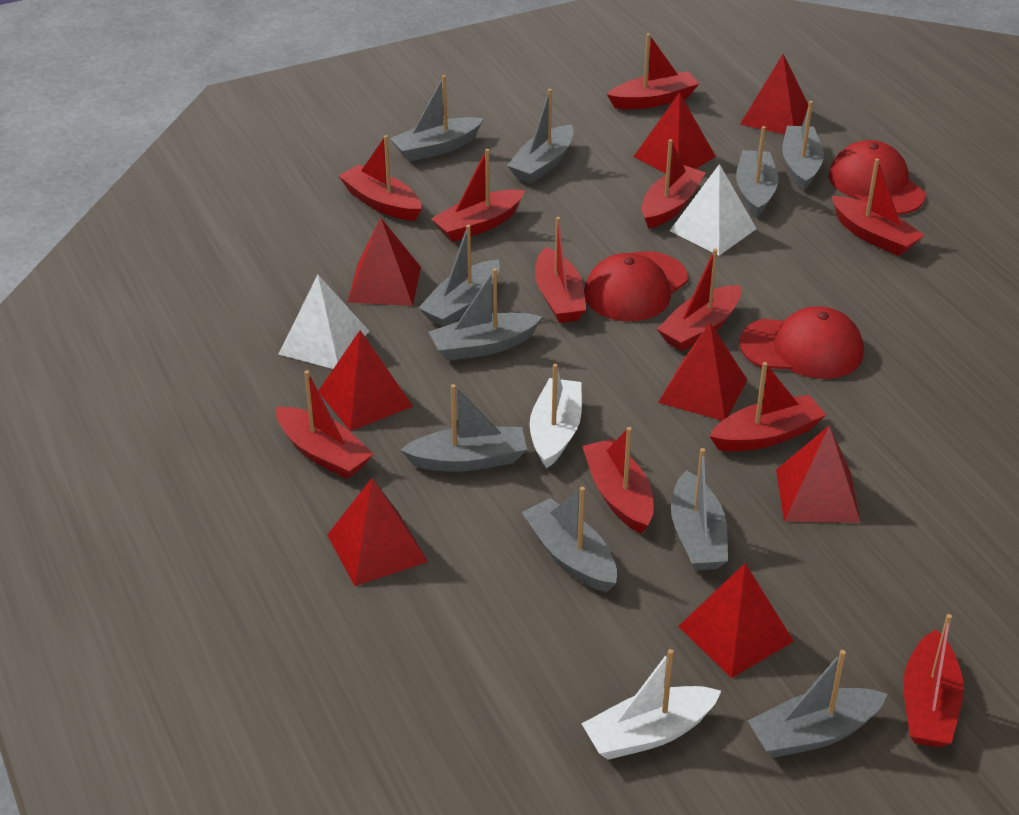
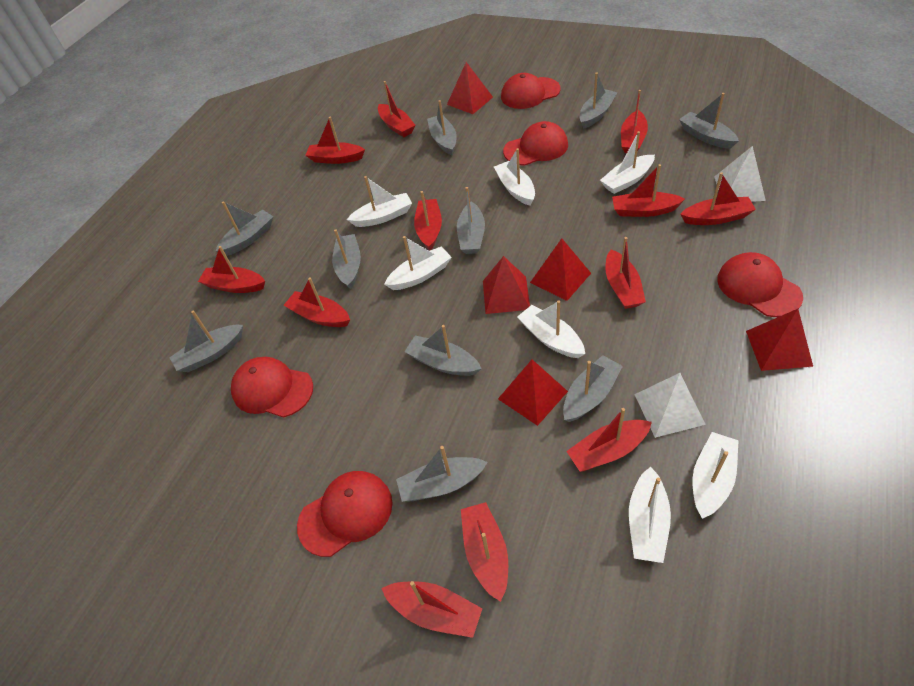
red boat: [276,370,374,479] [339,135,422,221] [431,149,525,242] [535,217,586,323] [582,427,654,534] [607,33,699,109] [642,139,706,229] [657,248,741,351] [710,362,826,451] [832,158,925,256] [903,614,964,748] = 11 -> [198,246,265,293] [284,277,350,327] [305,117,365,164] [378,81,416,137] [381,581,483,638] [414,191,442,250] [461,502,508,602] [566,408,652,472] [605,237,646,309] [612,164,685,217] [621,90,648,153] [680,172,756,225] = 12
red cap: [584,251,688,321] [739,306,864,379] [828,140,925,215] = 3 -> [231,357,313,418] [297,471,393,557] [501,73,561,109] [503,121,568,166] [717,252,803,317] = 5
red pyramid: [318,330,413,431] [327,478,428,586] [348,218,421,306] [633,92,716,173] [658,323,747,421] [678,563,794,678] [740,54,809,134] [776,425,861,523] = 8 -> [447,62,493,114] [483,256,530,314] [498,360,568,426] [530,238,591,301] [746,309,813,371] = 5
white boat: [530,364,582,469] [581,649,721,760] = 2 -> [347,176,412,227] [384,236,452,290] [494,148,535,205] [517,300,585,358] [600,131,655,194] [629,467,671,563] [693,432,739,519] = 7

